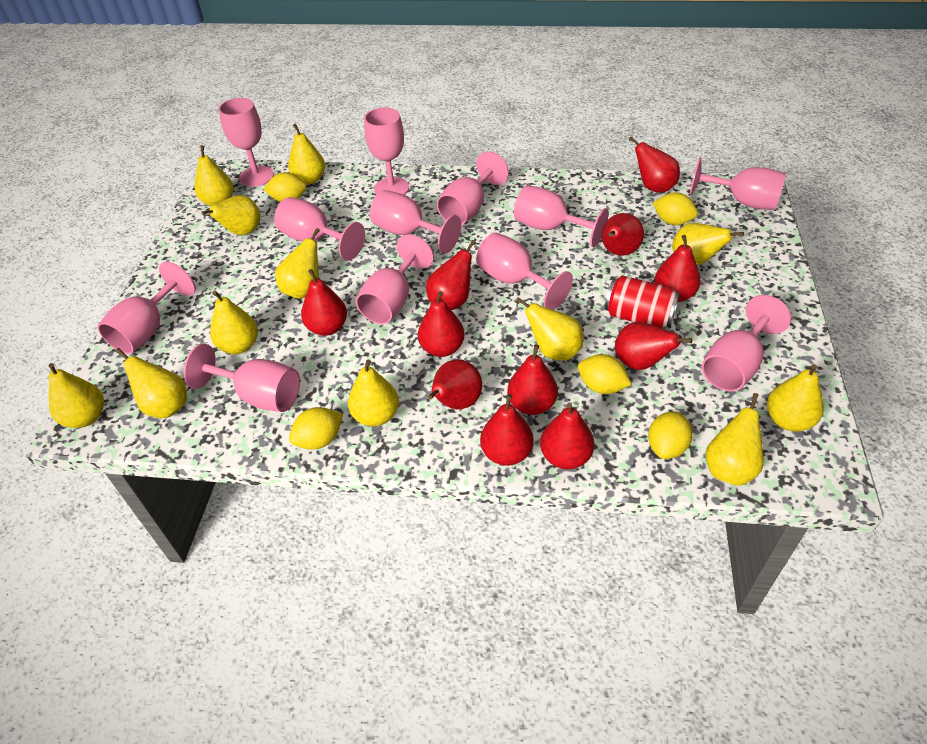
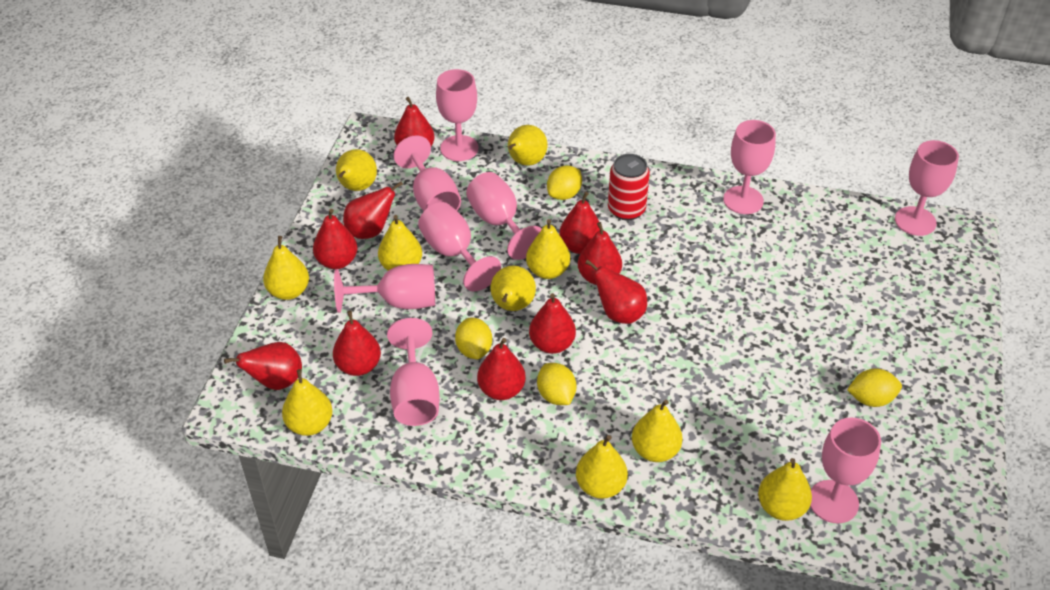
pink goblet: [97,262,196,354] [184,343,300,412] [219,98,274,187] [274,197,365,261] [356,234,434,324] [364,108,409,195] [370,190,461,253] [437,151,509,225] [476,233,573,310] [514,185,609,247] [690,157,786,210] [702,295,792,391] = 12 -> [334,264,435,313] [387,318,440,426] [394,135,461,211] [418,202,501,292] [436,69,478,161] [466,172,542,260] [723,120,776,214] [810,418,881,523] [895,140,959,236] = 9
red pear: [301,269,347,336] [418,291,465,357] [426,240,476,310] [428,359,482,409] [480,394,534,466] [507,344,558,415] [540,403,594,469] [601,213,644,256] [615,322,693,370] [629,136,680,193] [654,235,701,302] = 11 -> [224,342,302,390] [313,209,357,269] [333,310,381,376] [343,181,403,239] [394,97,435,146] [477,338,526,400] [529,293,576,354] [559,192,600,254] [578,222,622,285] [586,260,647,324] = 10
yellow lemon: [263,172,306,202] [289,407,343,450] [578,354,632,394] [648,412,692,459] [653,193,698,225] = 5 -> [455,317,492,359] [537,363,576,405] [547,165,582,200] [847,368,902,407] = 4
yellow pear: [49,363,104,428] [115,348,187,418] [195,145,234,206] [201,195,260,235] [210,291,258,354] [275,228,320,299] [288,124,325,184] [348,360,399,426] [516,298,583,361] [672,223,744,265] [706,393,764,486] [767,364,824,432] = 12 -> [263,236,309,300] [282,369,333,436] [336,149,377,191] [378,215,422,271] [491,265,536,311] [508,125,547,166] [526,219,570,279] [576,435,628,499] [632,400,683,462] [758,458,812,521] = 10

